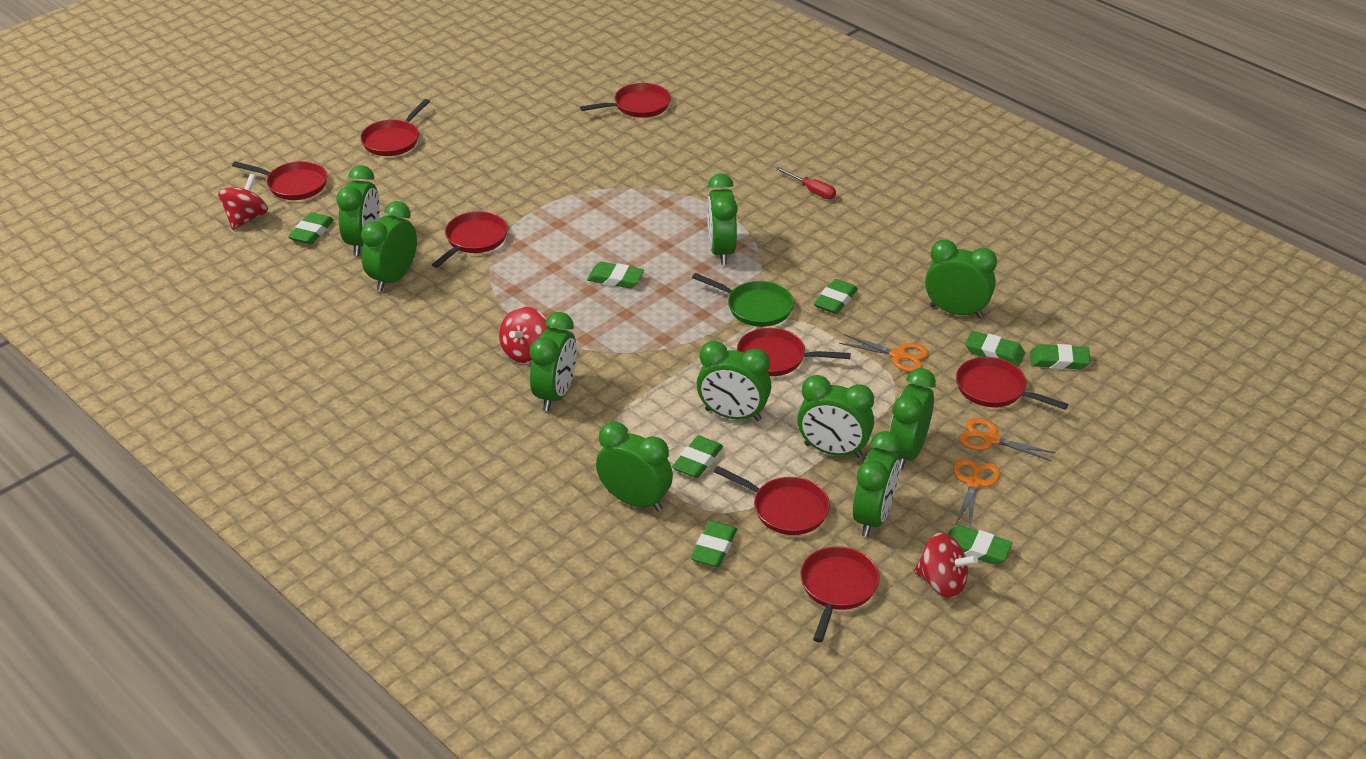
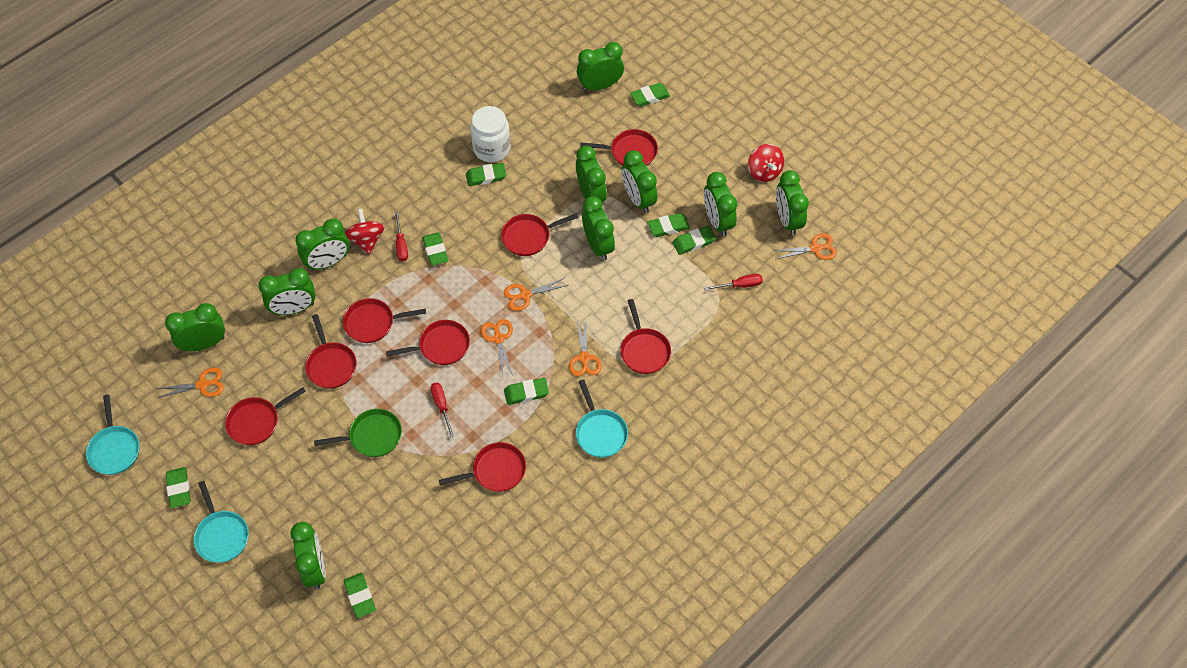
orange scissors: [839,334,929,372] [953,458,1000,529] [959,418,1055,461] = 3 -> [156,368,224,398] [481,319,513,376] [504,278,568,311] [569,318,602,376] [773,233,837,260] = 5
red screwdriver: [776,167,836,199] = 1 -> [395,212,408,261] [431,383,454,437] [704,274,763,291] = 3
red spinning top: [218,174,268,230] [499,307,550,363] [914,533,978,598] = 3 -> [345,208,384,255] [748,144,784,182] = 2
turquoise pan: none = 0 -> [86,394,139,475] [194,481,249,563] [576,379,628,458] = 3
white jar: none = 0 -> [470,106,511,162] = 1

